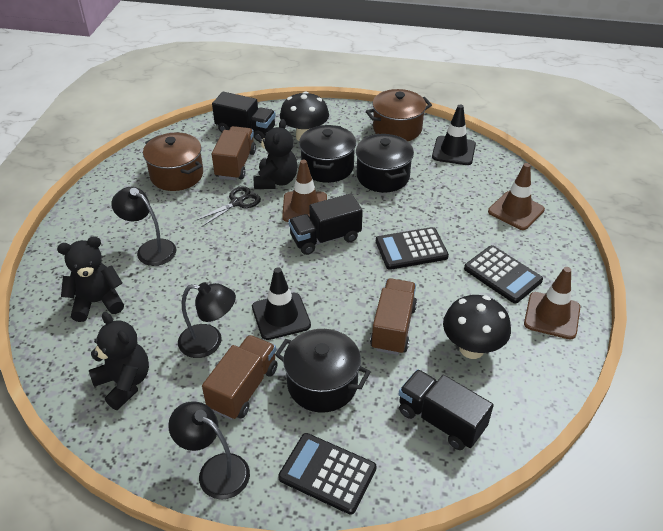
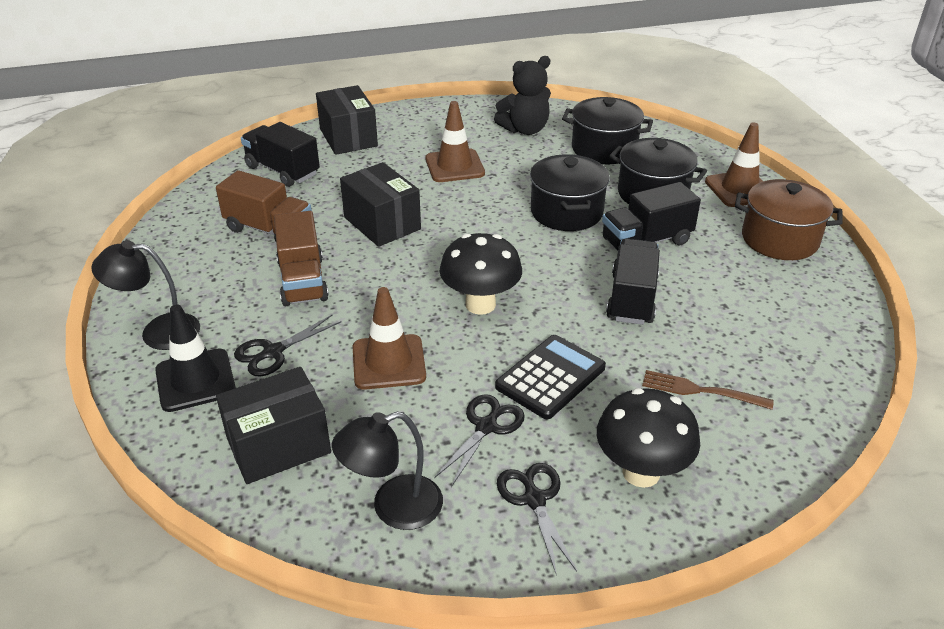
black box: none = 0 -> [216,367,331,484] [316,85,378,155] [340,162,421,247] = 3
black calculator: [278,433,377,515] [376,227,449,270] [464,245,543,304] = 3 -> [495,335,606,419] = 1
black lamp: [111,187,176,266] [168,401,250,500] [178,282,236,358] = 3 -> [92,240,200,350] [332,412,443,530] = 2
black scissors: [195,186,261,227] = 1 -> [234,314,342,376] [434,394,525,487] [497,463,577,576] = 3
black teddy bear: [57,236,124,322] [89,312,149,410] [254,119,297,189] = 3 -> [494,56,551,135] = 1
black traffic cone: [252,267,311,340] [432,105,476,165] = 2 -> [155,304,236,412] = 1
brown fork: none = 0 -> [642,370,774,410] = 1
brown pot: [143,132,203,191] [366,89,432,141] = 2 -> [735,179,842,260] = 1
brown truck: [202,335,278,420] [212,126,256,180] [370,278,417,355] = 3 -> [216,170,312,241] [274,211,329,306] = 2

